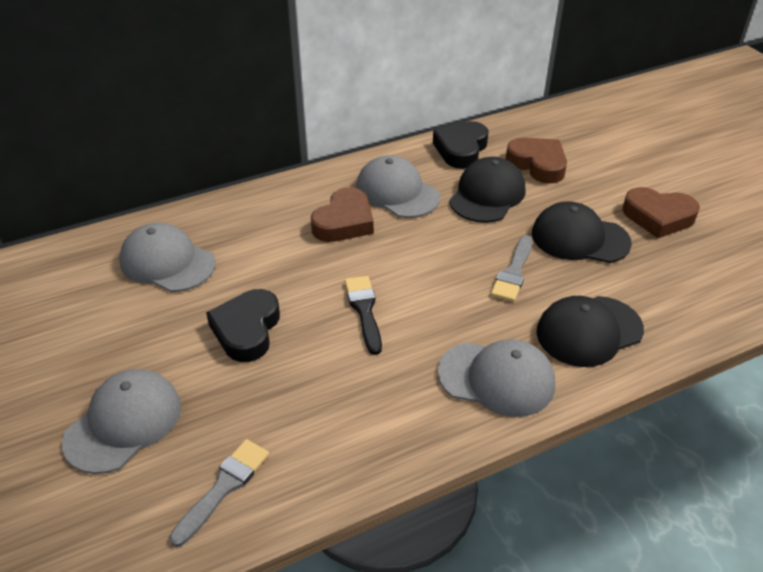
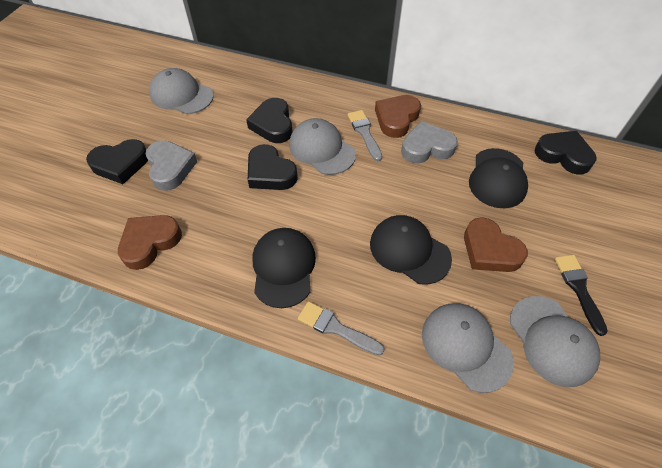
black heart: [206,289,280,362] [433,121,489,169] = 2 -> [86,139,148,184] [246,98,293,143] [248,144,298,190] [535,131,597,175] = 4
grey heart: none = 0 -> [146,140,198,191] [401,121,458,163] = 2

